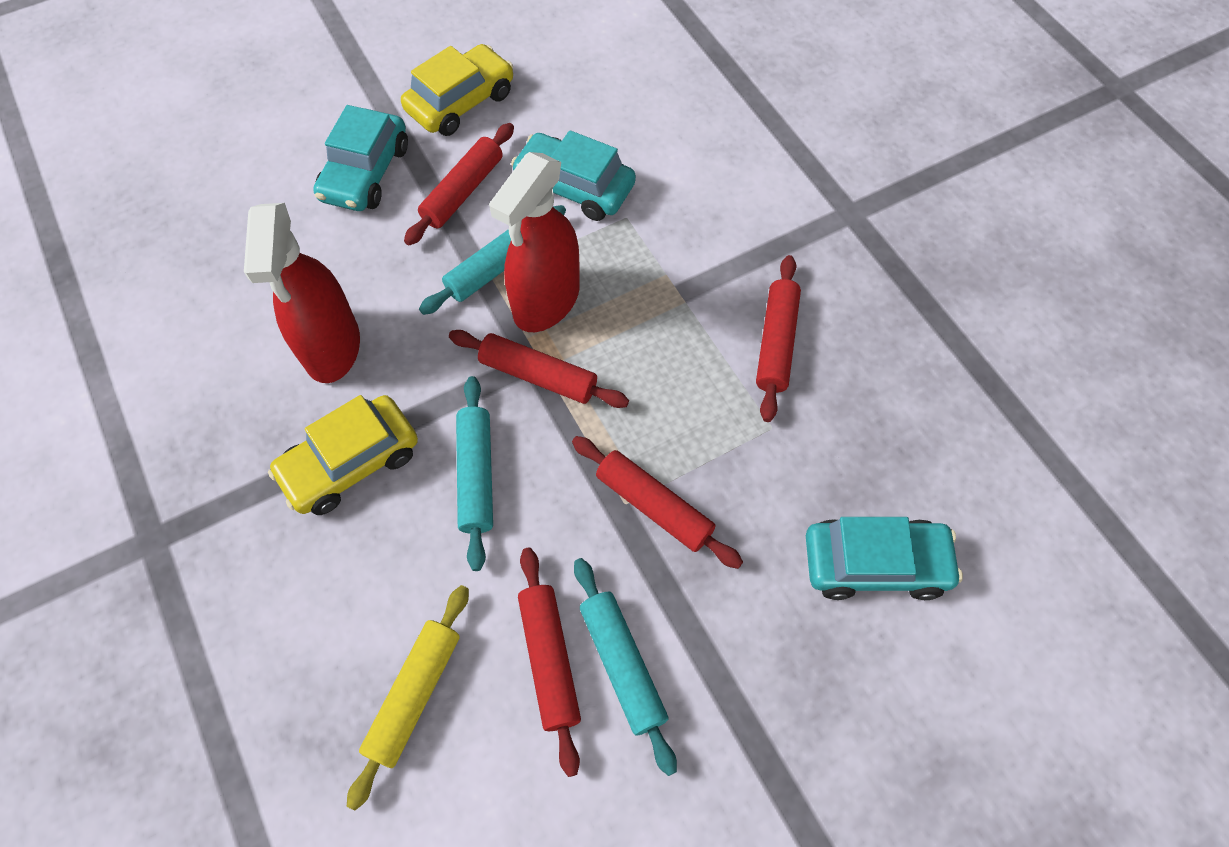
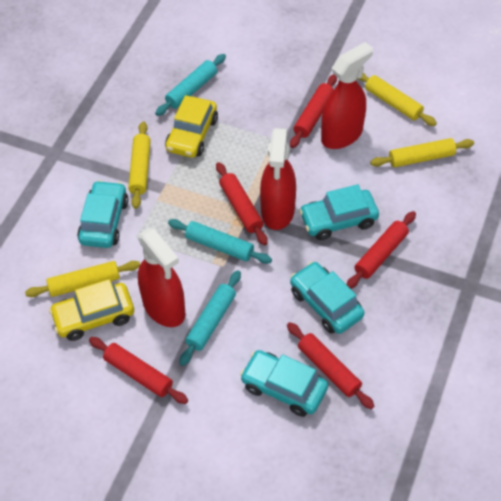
red spray bottle: [244,203,360,383] [489,152,580,332] = 2 -> [138,228,185,327] [260,128,296,230] [321,42,373,149] = 3
turquoise car: [313,105,408,211] [511,130,636,221] [806,517,963,600] = 3 -> [77,180,128,248] [240,350,328,417] [290,262,365,334] [299,184,379,240] = 4
yellow rolling pin: [347,585,469,810] = 1 -> [25,261,140,297] [128,121,151,209] [357,73,437,126] [370,138,474,168] = 4

